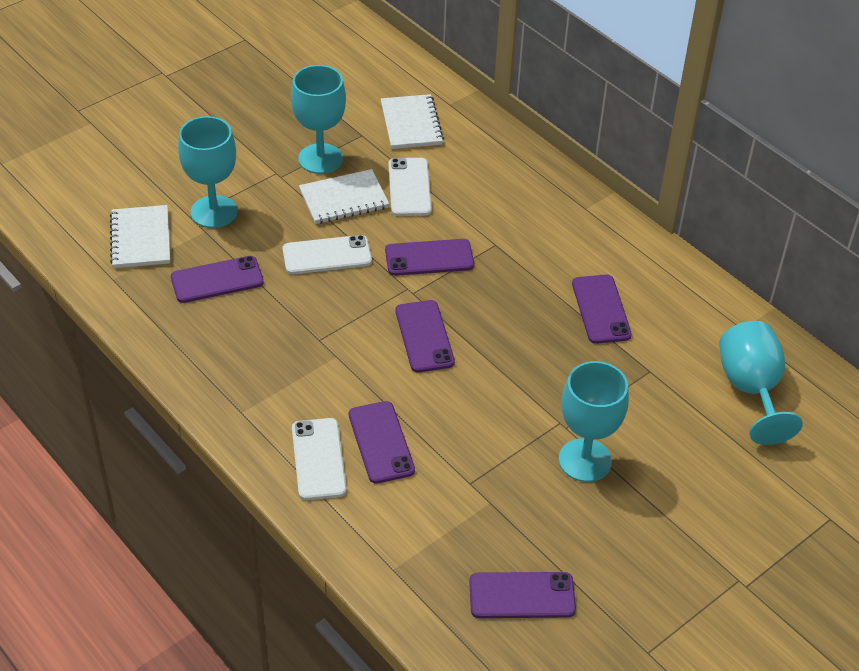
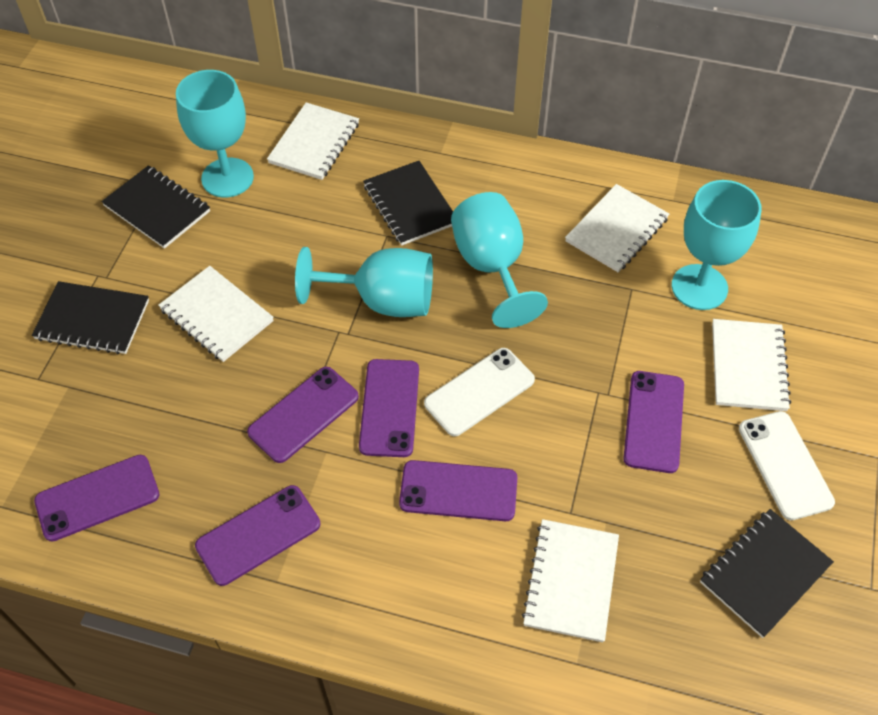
black notebook: none = 0 -> [32,281,149,354] [101,165,210,249] [363,161,453,246] [700,509,834,638] = 4
white notebook: [110,205,170,268] [299,169,389,224] [381,94,444,149] = 3 -> [158,266,274,362] [267,102,359,180] [522,519,619,642] [565,184,669,272] [712,319,791,411] = 5
white phone: [282,235,372,274] [292,418,347,500] [389,158,432,216] = 3 -> [424,348,535,436] [739,411,835,520] = 2

